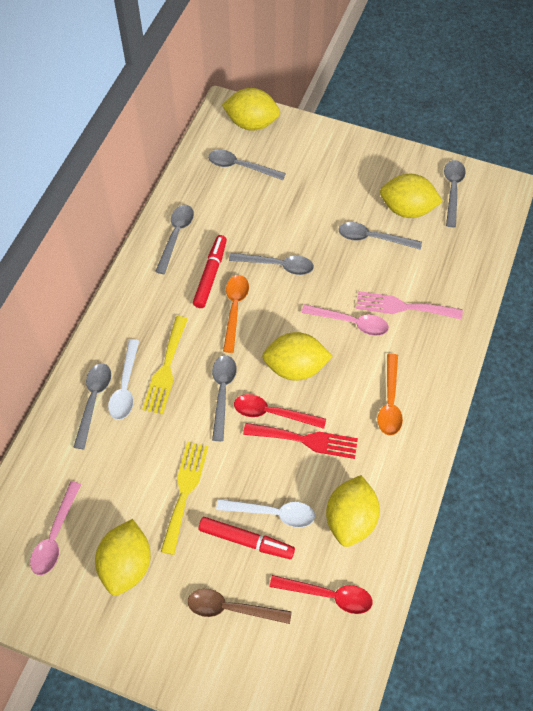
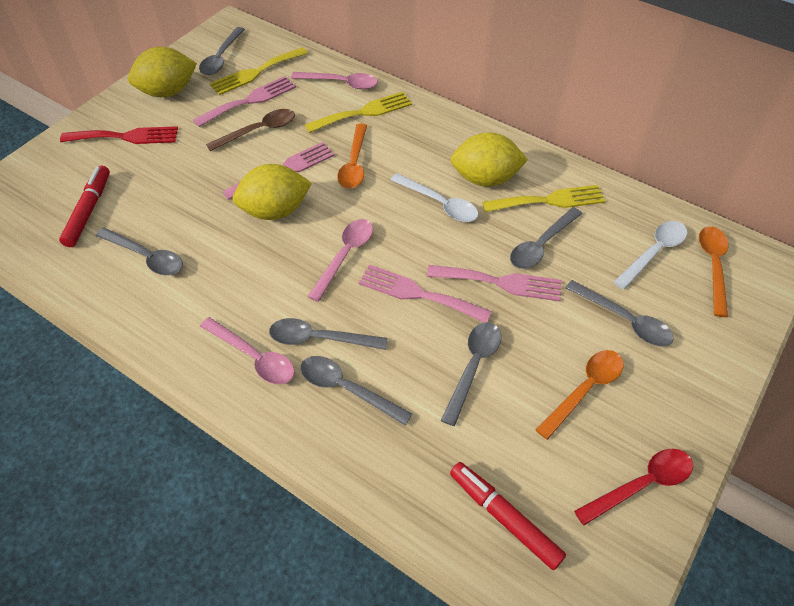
orange spoon: [223,275,249,353] [378,354,403,436] = 2 -> [337,124,367,189] [536,350,623,440] [699,226,728,317] = 3
pink fork: [356,291,463,320] = 1 -> [193,76,296,127] [222,142,335,200] [359,265,492,323] [427,265,562,301] = 4
pink spoon: [30,481,81,575] [301,304,389,336] = 2 -> [200,317,295,384] [291,72,378,90] [307,219,373,302] = 3
red spoon: [234,394,326,429] [270,575,373,614] = 2 -> [574,449,693,525] = 1
yellow fork: [142,316,188,414] [161,442,209,555] = 2 -> [209,47,308,95] [305,92,412,133] [482,185,606,212] = 3
yellow lemon: [95,519,151,596] [222,88,280,131] [262,332,332,381] [326,475,380,547] [380,174,443,218] = 5 -> [128,47,197,97] [233,164,312,220] [451,132,528,187] = 3

